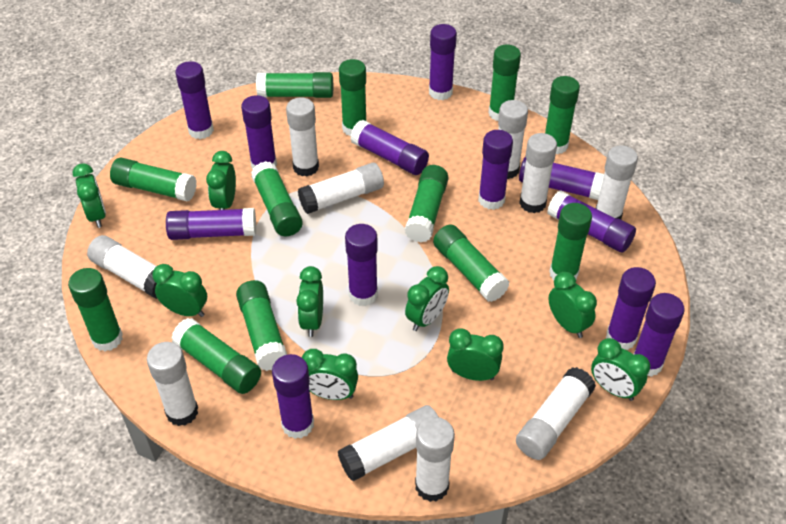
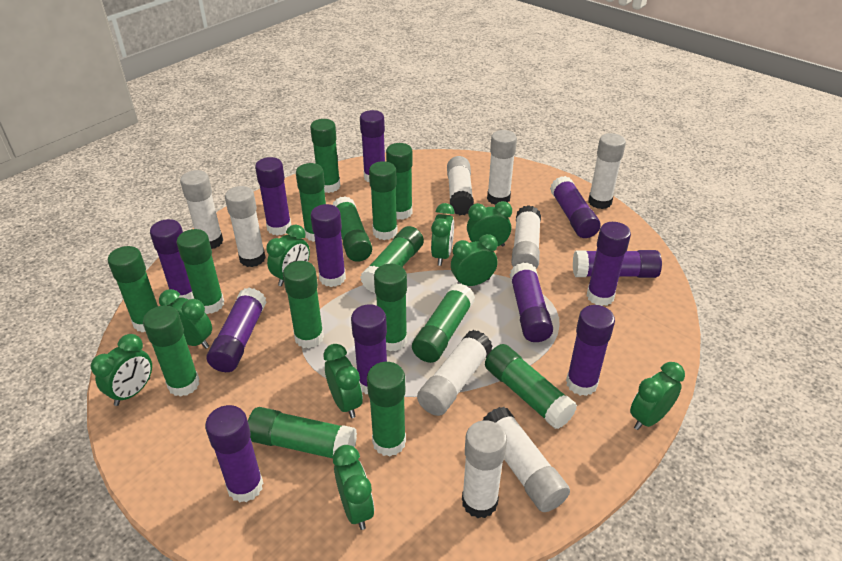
green glue stick: [68,268,123,351] [110,158,197,201] [172,318,261,394] [236,280,287,371] [251,161,303,237] [256,72,333,98] [339,59,367,137] [405,165,448,243] [433,224,510,302] [488,44,521,121] [545,76,580,154] [549,203,592,280] = 12 -> [108,246,158,332] [143,305,200,397] [177,229,224,314] [248,407,357,458] [283,261,324,348] [296,163,326,242] [310,119,340,193] [332,196,372,262] [360,226,424,294] [367,362,406,456] [369,161,398,240] [374,264,407,351] [386,143,413,220] [412,283,475,363] [485,344,577,429] = 15
white glue stick: [87,235,157,299] [147,342,198,426] [286,98,319,176] [298,163,384,214] [338,405,439,481] [415,417,455,502] [498,100,528,179] [516,367,596,460] [519,133,557,213] [596,145,638,220] = 10 -> [180,170,223,249] [225,186,266,267] [417,330,493,416] [447,156,474,215] [462,420,507,518] [482,407,570,512] [487,130,517,205] [511,205,541,269] [588,133,626,209] = 9

